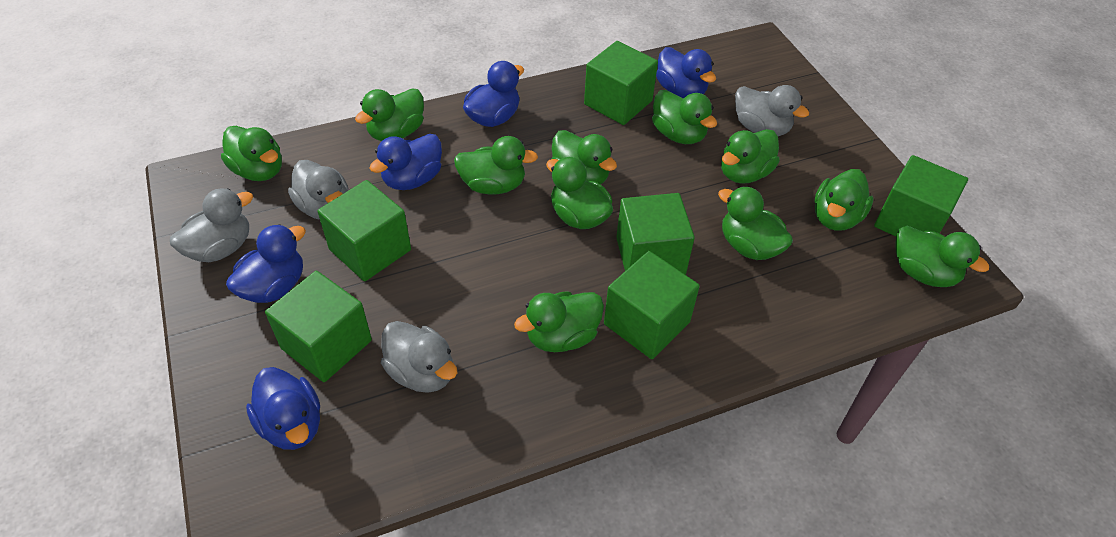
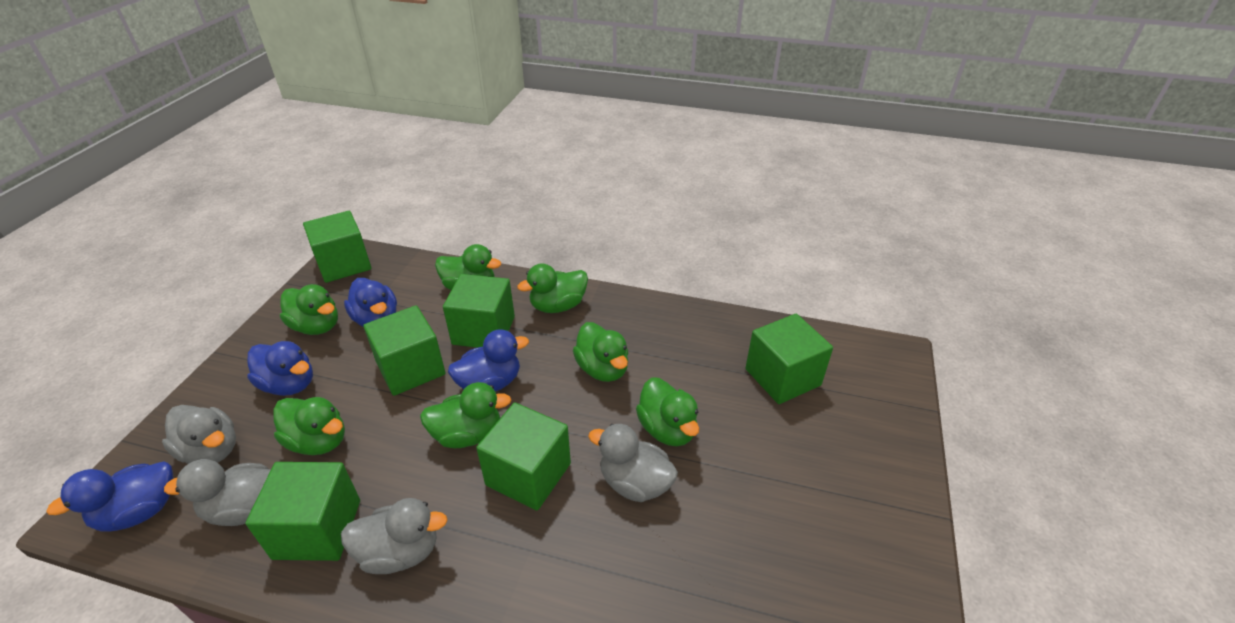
blue duck: [226,224,306,303] [246,367,320,450] [370,134,442,190] [463,61,524,127] [656,47,716,99] = 5 -> [46,461,173,531] [247,341,313,396] [344,278,397,327] [448,329,529,392] = 4
green duck: [221,126,282,181] [355,88,424,141] [454,136,538,194] [514,291,604,352] [546,157,613,229] [551,130,617,184] [652,90,717,144] [718,186,793,260] [721,129,780,184] [814,169,873,231] [895,226,989,287] = 11 -> [273,397,345,455] [280,284,338,335] [420,382,512,448] [435,244,501,290] [517,264,588,313] [573,322,628,382] [636,377,699,446] = 7

